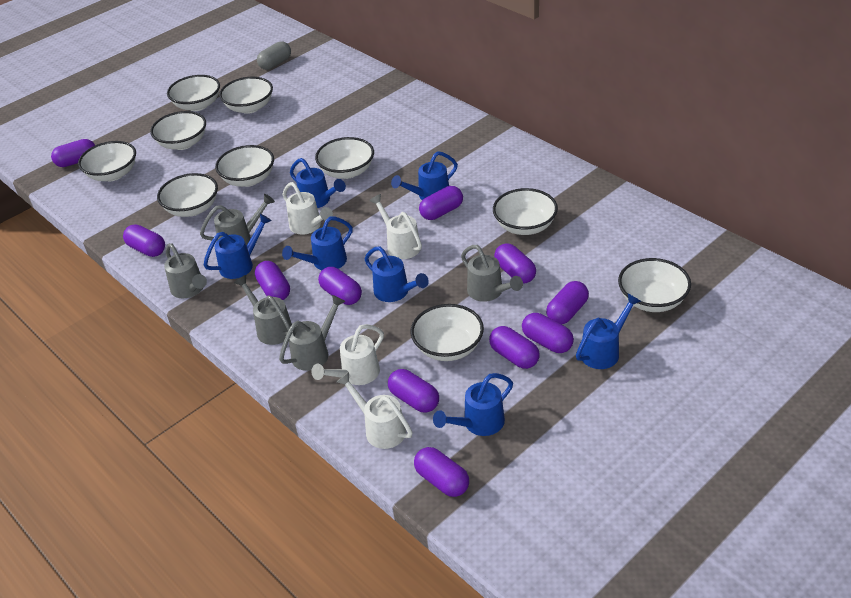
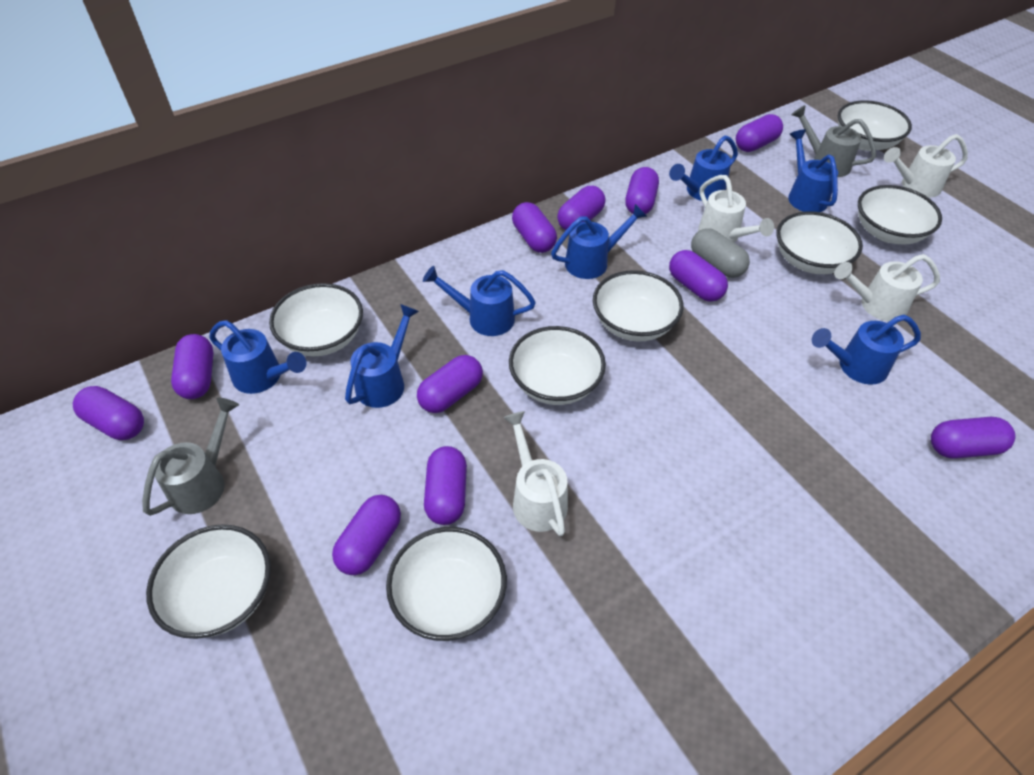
grey watering can: [164,243,207,298] [200,194,275,246] [234,275,292,345] [279,295,346,371] [461,245,523,302] = 5 -> [142,398,239,516] [791,105,876,177] = 2
white bowl: [78,141,136,181] [150,111,206,150] [157,173,218,217] [167,75,220,111] [215,145,274,187] [219,77,273,114] [315,137,374,179] [411,304,484,361] [493,188,558,235] [618,258,691,312] = 10 -> [146,524,271,639] [269,283,363,356] [386,527,507,641] [509,326,606,405] [593,270,684,342] [777,211,863,274] [838,100,912,151] [858,185,942,245] = 8

